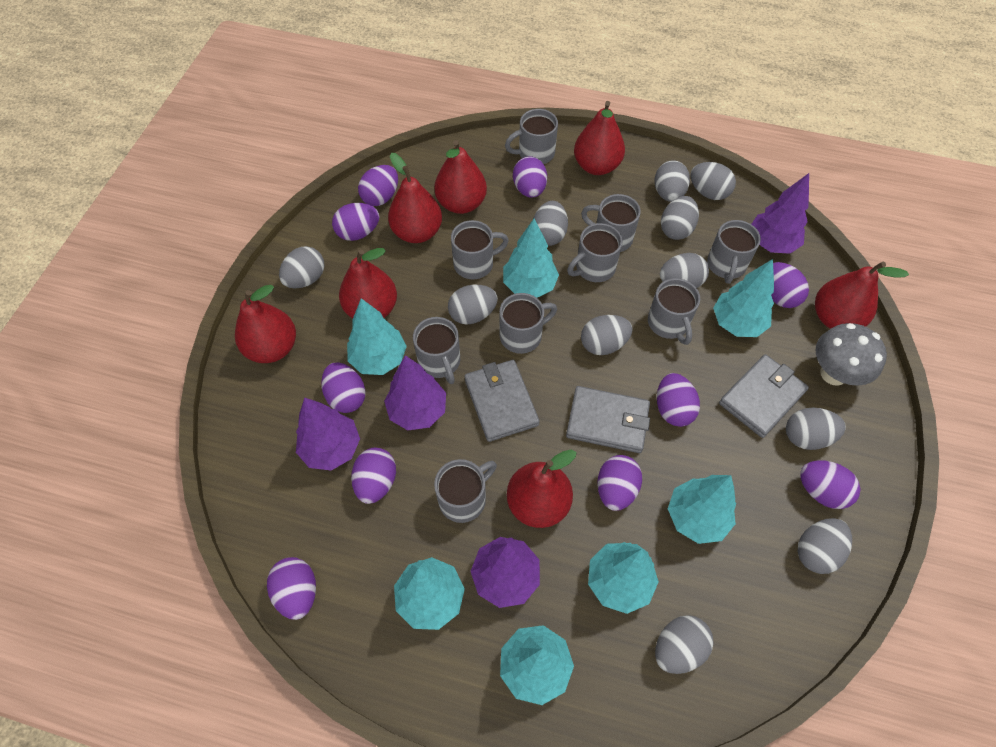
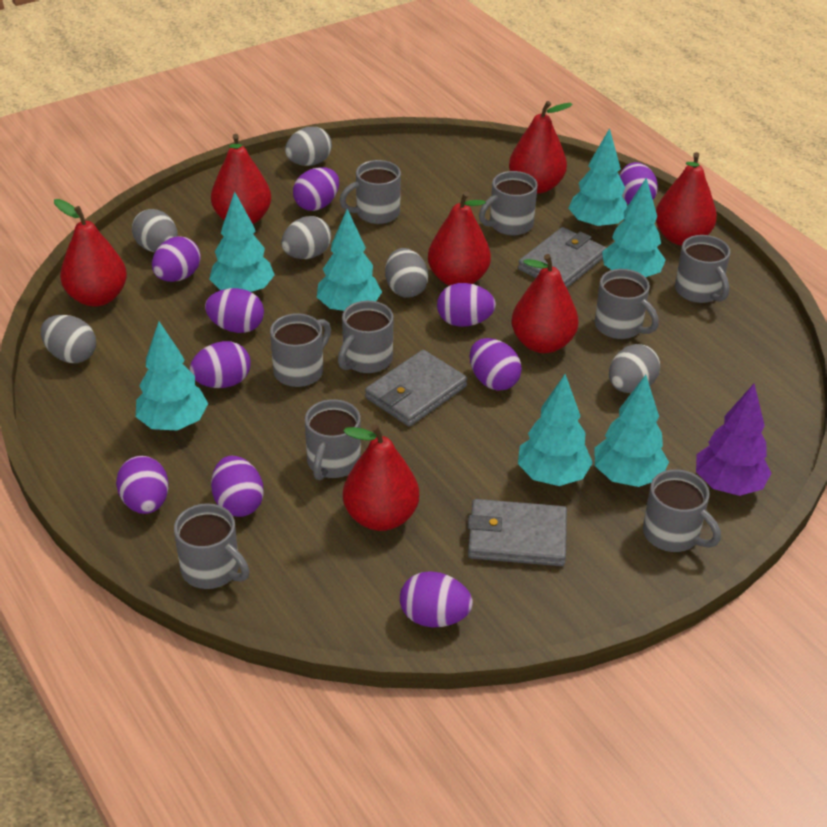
grey egg: [279,246,324,289] [448,285,498,325] [533,201,568,246] [581,315,633,355] [655,160,690,202] [655,615,714,674] [660,253,709,288] [661,196,699,240] [691,162,736,200] [786,408,846,450] [798,518,852,574] = 11 -> [40,315,96,363] [132,209,178,252] [281,216,331,259] [285,127,332,166] [385,248,428,298] [609,344,660,393] = 6
grey mushroom: [815,323,887,386] = 1 -> none = 0
purple tree: [296,397,360,471] [384,355,446,430] [471,537,540,608] [751,173,809,254] = 4 -> [696,384,771,496] = 1

